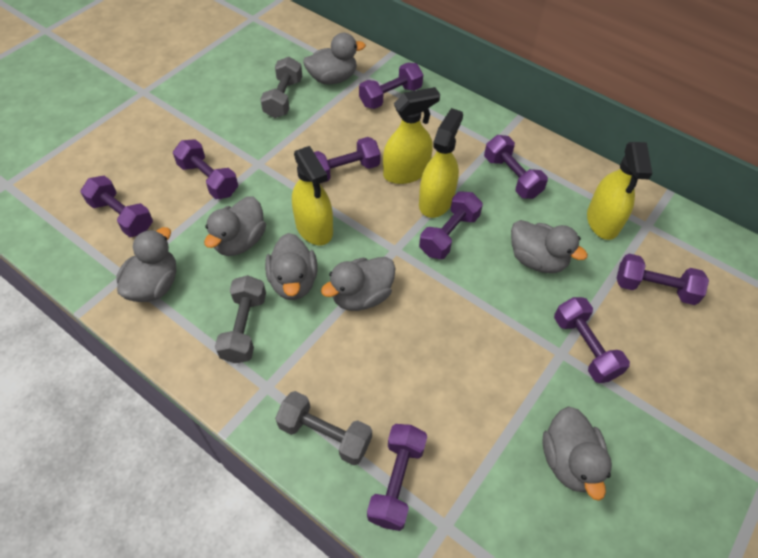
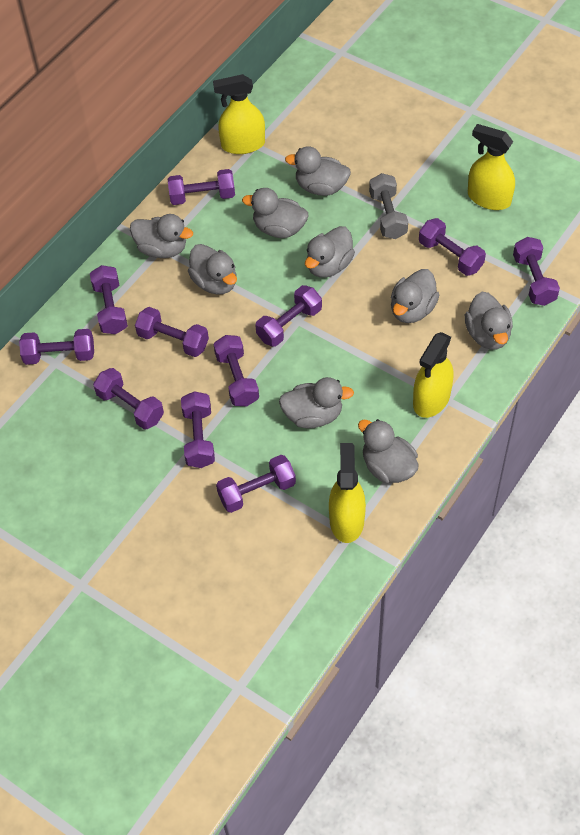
grey duck: [116,227,176,302] [204,197,266,256] [265,233,318,300] [303,33,366,85] [321,257,395,311] [511,220,588,273] [543,406,612,501] = 7 -> [130,214,193,258] [188,244,237,295] [242,188,308,238] [279,377,354,428] [285,147,351,196] [305,226,355,278] [358,419,418,483] [391,269,439,323] [465,292,513,350] = 9
grey dumbbell: [215,275,266,363] [260,57,302,118] [275,391,372,465] = 3 -> [369,173,408,239] = 1
purple dumbbell: [80,176,153,237] [173,139,238,199] [314,137,381,183] [359,62,423,109] [367,424,427,531] [419,191,483,259] [484,135,548,199] [554,297,630,383] [617,254,709,305] = 9 -> [19,329,94,365] [90,265,128,334] [93,368,164,430] [135,307,209,357] [168,169,235,205] [181,391,215,468] [214,335,259,406] [216,455,296,513] [255,285,322,347] [419,218,486,276] [513,237,560,306] = 11

